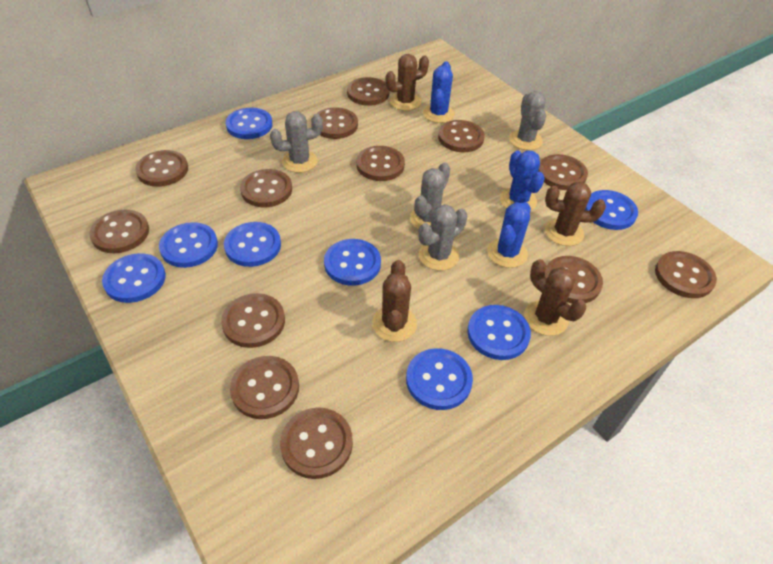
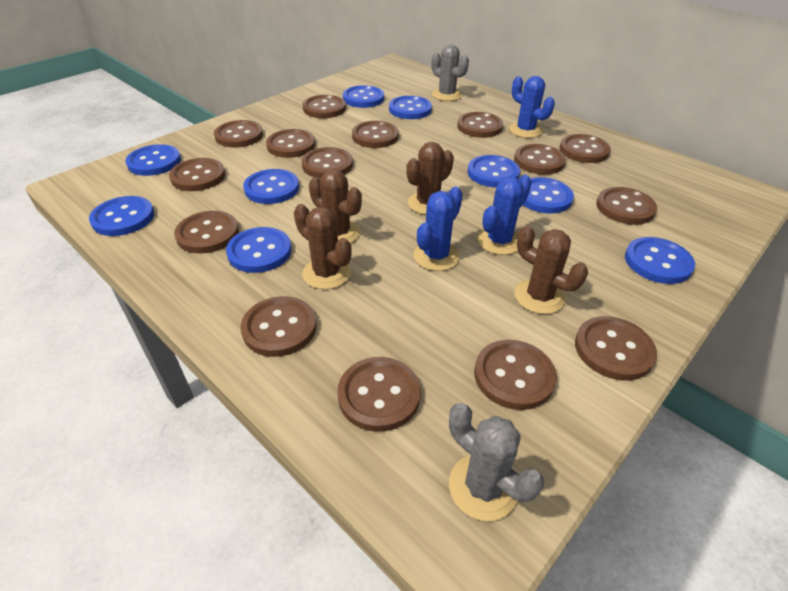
blue button: [102,253,166,303] [159,222,218,268] [224,222,281,267] [226,108,272,139] [324,239,381,286] [406,348,473,410] [467,305,531,360] [585,190,638,230] = 8 -> [89,196,154,236] [125,144,181,176] [226,227,292,273] [243,169,299,204] [343,85,384,108] [389,96,432,119] [467,155,520,187] [523,177,574,213] [625,237,695,284] = 9
brown button: [89,210,149,253] [135,150,188,187] [221,293,285,348] [230,356,299,419] [240,169,292,207] [280,407,353,479] [316,107,358,139] [347,77,389,106] [356,146,405,181] [438,120,485,152] [538,154,588,190] [544,256,603,303] [655,251,717,298] = 13 -> [169,158,225,191] [174,211,239,253] [214,120,263,147] [241,296,317,357] [266,129,315,158] [301,147,353,178] [303,95,346,118] [337,357,421,432] [352,121,399,148] [457,112,503,138] [474,340,557,410] [514,144,566,175] [559,134,611,163] [575,316,657,381] [596,187,657,225] = 15
grey cactus: [270,111,323,173] [410,162,451,229] [418,204,467,271] [509,91,546,150] = 4 -> [431,44,469,101] [449,403,544,521] = 2

